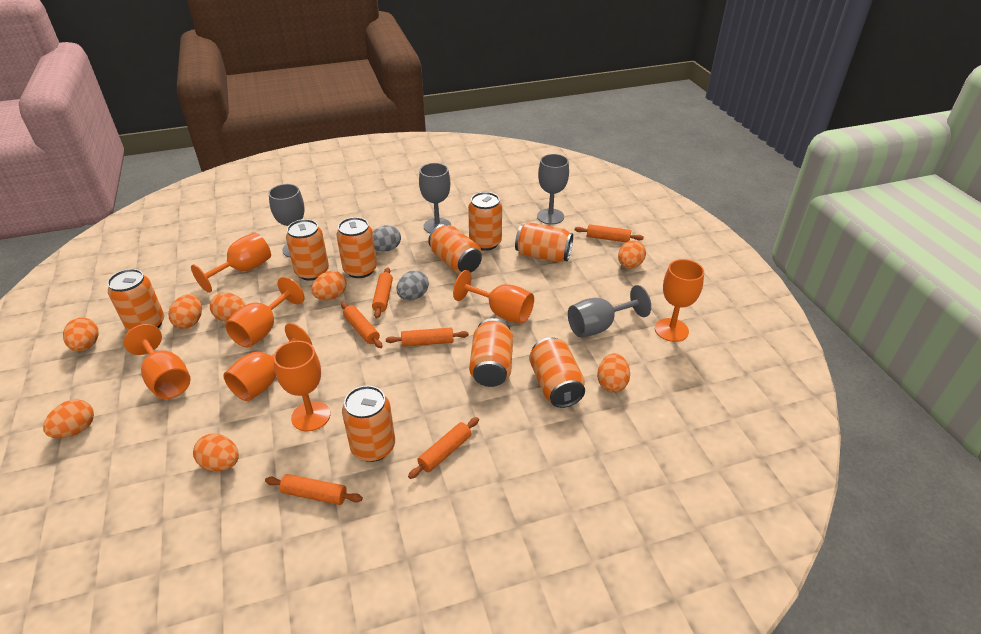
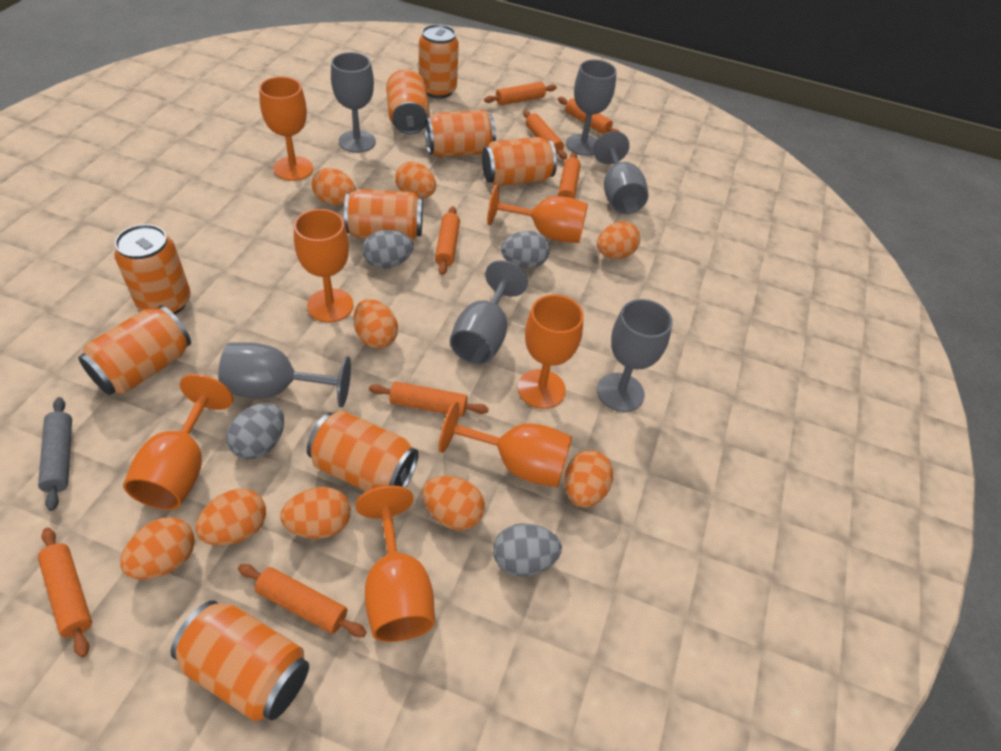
grey egg: [373,225,401,251] [397,270,429,300] = 2 -> [226,403,284,459] [362,230,413,269] [493,523,562,576] [501,231,550,268] = 4
grey goblet: [269,184,305,258] [419,163,451,233] [537,154,569,224] [568,285,651,337] = 4 -> [218,342,351,408] [331,52,376,153] [450,260,528,364] [566,60,617,156] [593,131,648,214] [597,299,673,412] = 6
grey rolling pin: none = 0 -> [38,397,72,511] = 1
orange egg: [43,399,94,439] [63,317,99,352] [168,294,202,329] [193,434,239,472] [210,292,246,321] [311,271,347,300] [597,353,630,393] [618,240,646,269] = 8 -> [120,517,195,580] [195,489,266,545] [280,487,351,539] [311,168,356,205] [353,299,398,349] [395,162,436,198] [422,476,485,530] [564,450,613,508] [597,222,640,259] = 9
orange rolling pin: [265,474,363,505] [341,302,383,348] [372,267,393,318] [386,328,469,347] [408,417,479,479] [575,224,644,242] = 6 -> [38,528,92,657] [238,564,366,637] [369,381,489,417] [435,206,460,275] [484,82,557,105] [523,110,567,160] [558,97,620,134] [558,153,581,199] = 8

